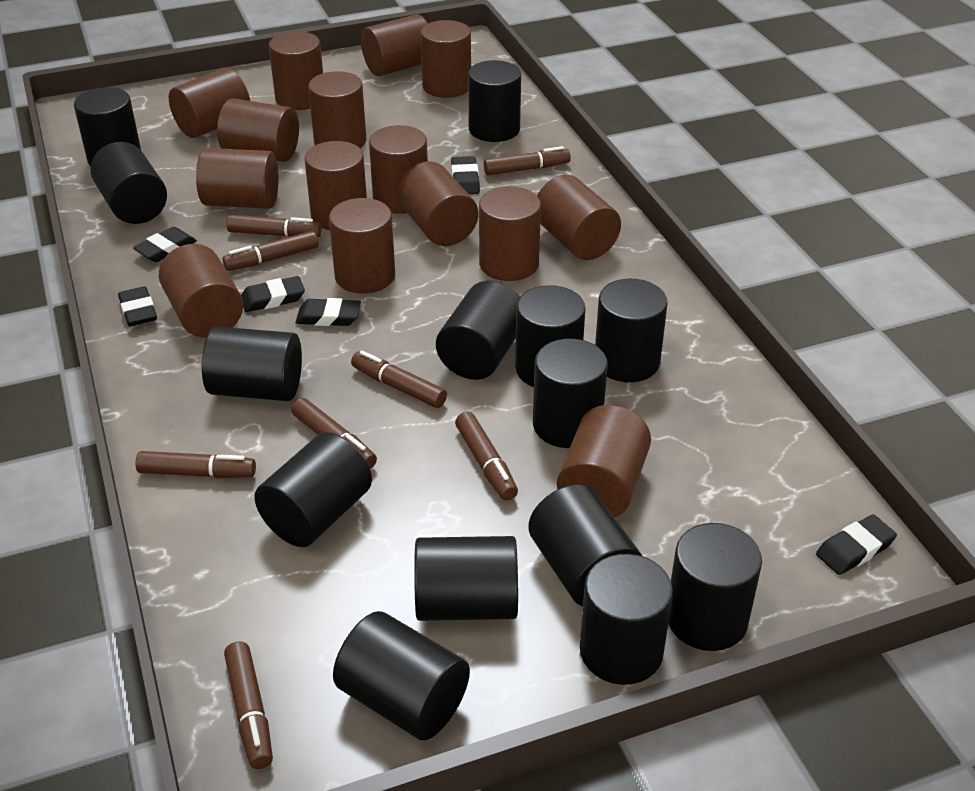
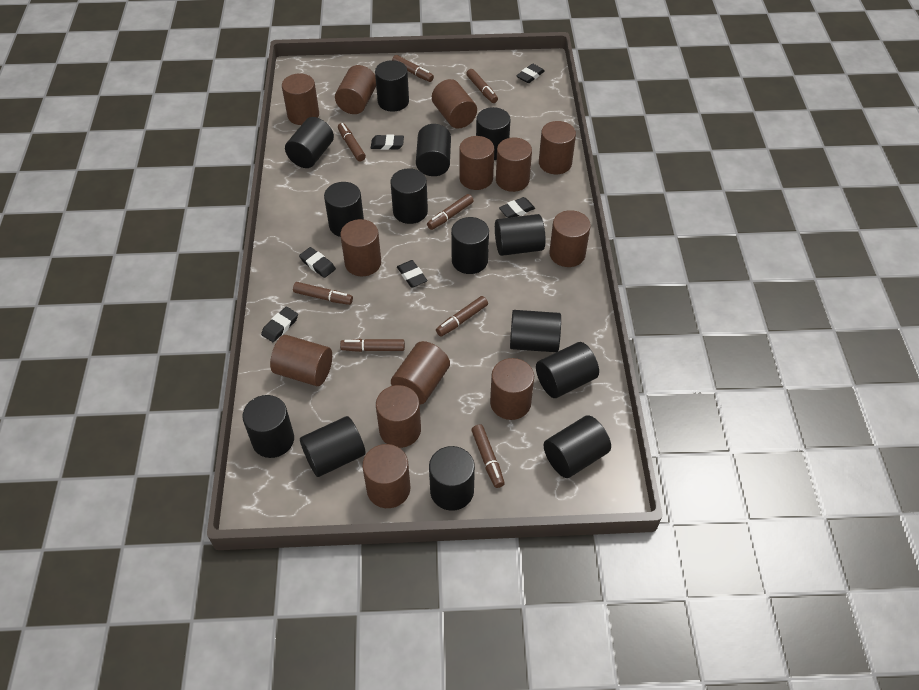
brown cylinder: [159,244,243,338] [169,68,250,138] [196,148,279,209] [217,98,299,162] [269,31,323,110] [305,141,367,230] [308,71,366,148] [329,198,395,294] [361,14,428,76] [369,125,428,214] [397,161,478,246] [420,20,471,98] [479,187,541,281] [537,175,621,260] [557,405,651,517] = 15 -> [270,335,332,386] [282,73,319,125] [335,65,376,114] [340,219,381,276] [362,444,410,508] [376,385,421,448] [391,341,450,404] [432,79,477,129] [459,136,494,190] [490,358,534,420] [496,137,532,192] [539,121,576,174] [549,210,591,267] = 13

